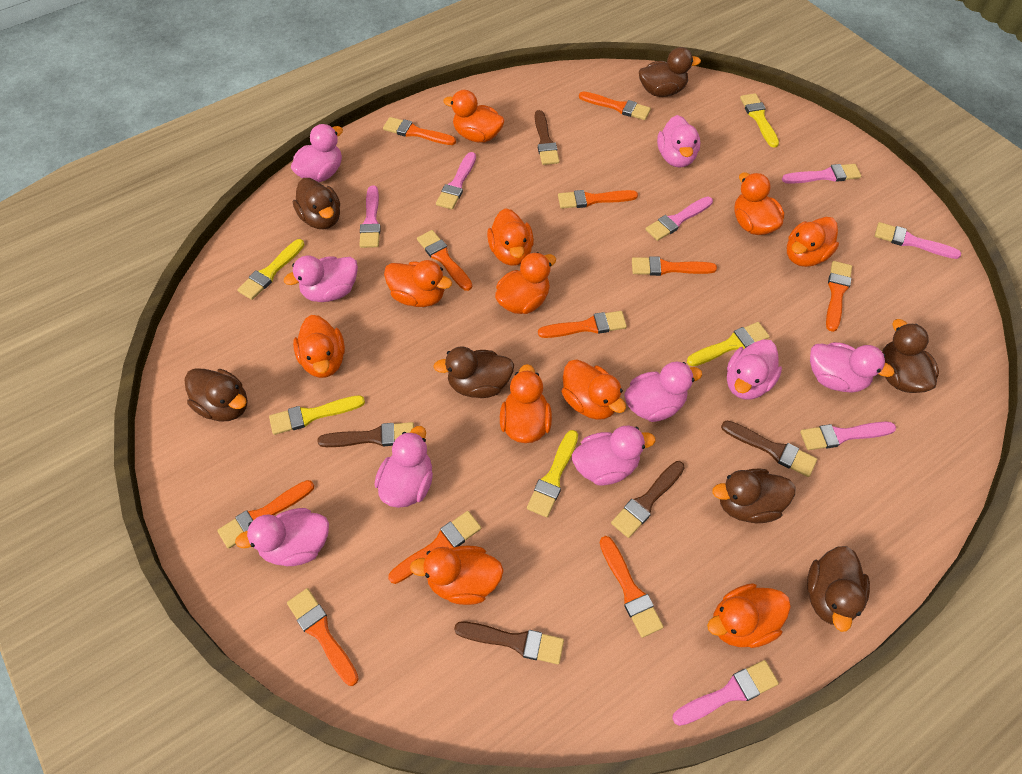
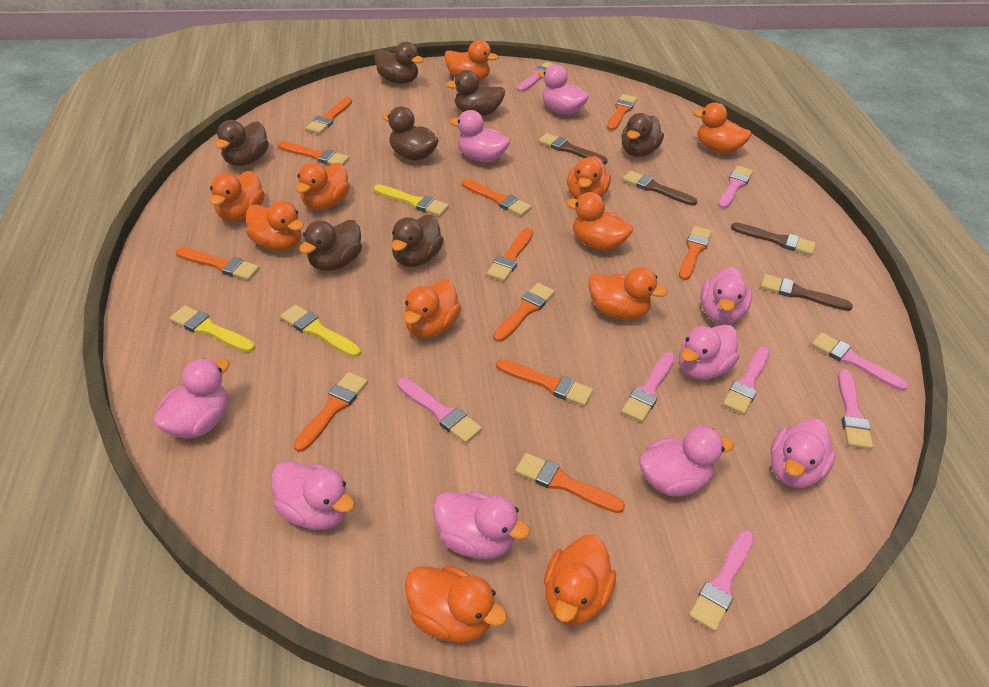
brown brush: [317,422,414,447] [454,621,564,664] [535,110,559,165] [611,461,685,538] [721,420,817,477] = 5 -> [538,133,608,164] [622,170,697,206] [731,223,816,255] [761,274,853,311] = 4
pink brush: [359,185,381,248] [436,152,476,209] [646,197,713,241] [672,660,779,726] [782,164,861,184] [800,422,896,450] [875,222,961,259] = 7 -> [397,378,482,443] [517,62,554,92] [621,352,675,422] [689,530,754,632] [718,166,753,209] [723,346,770,415] [811,332,909,391] [838,369,873,449] = 8
yellow brush: [237,239,304,300] [269,395,365,435] [527,430,578,517] [687,322,770,366] [740,93,779,148] = 5 -> [170,305,255,352] [280,305,361,357] [374,184,449,216] = 3

